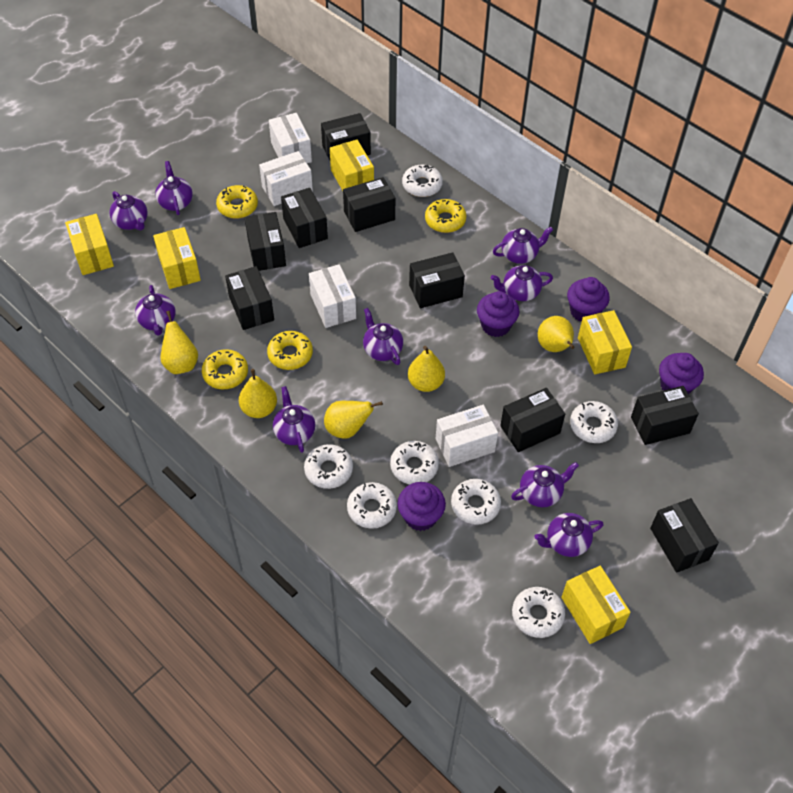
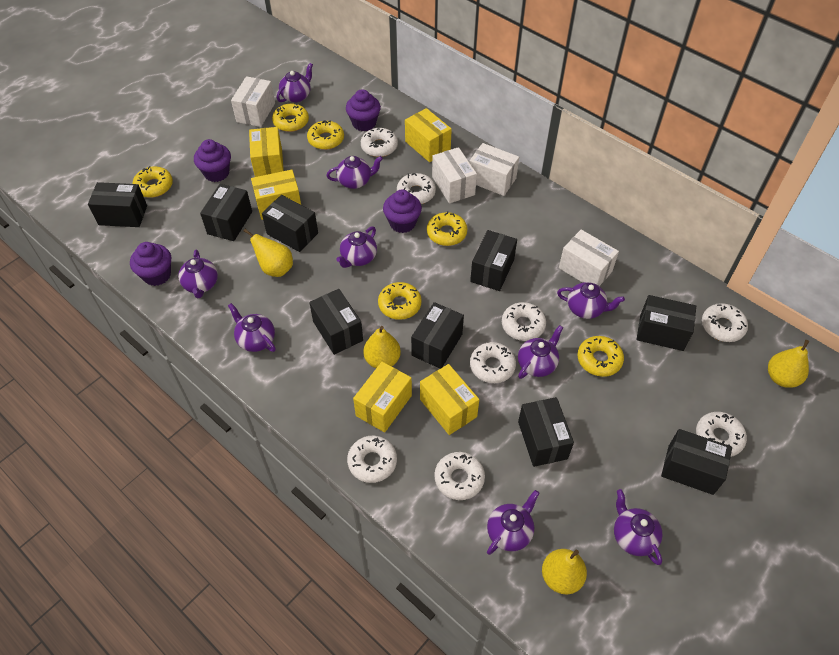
white donut: [304,444,353,489] [347,482,397,529] [390,441,439,484] [402,165,443,197] [451,479,501,525] [512,587,565,638] [570,401,618,443] = 7 -> [347,436,397,483] [361,128,398,157] [397,173,436,204] [434,452,485,500] [470,342,516,383] [502,302,546,341] [696,412,747,457] [702,303,748,342] = 8
yellow donut: [202,349,248,389] [216,185,258,219] [267,331,313,370] [425,199,467,233] = 4 -> [133,166,173,198] [272,103,309,132] [307,120,344,150] [378,282,422,320] [427,211,467,246] [578,336,624,377] = 6
yellow pear: [160,311,198,374] [239,369,277,418] [324,401,383,439] [408,346,445,392] [538,316,575,352] = 5 -> [244,229,293,277] [363,326,401,368] [542,549,587,594] [768,340,809,388] = 4

